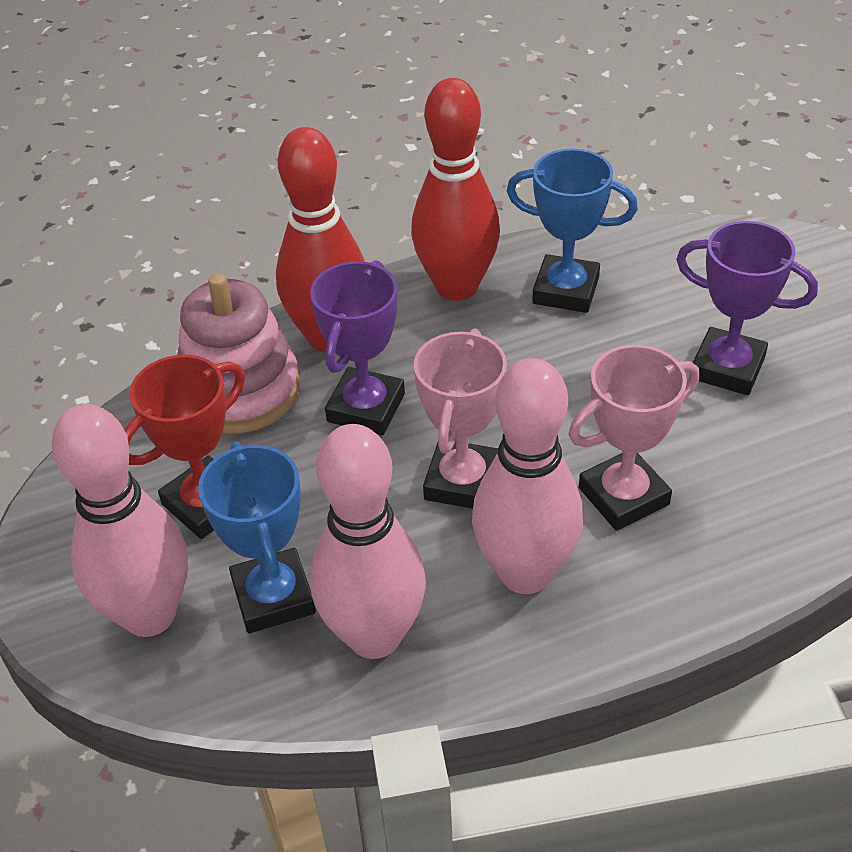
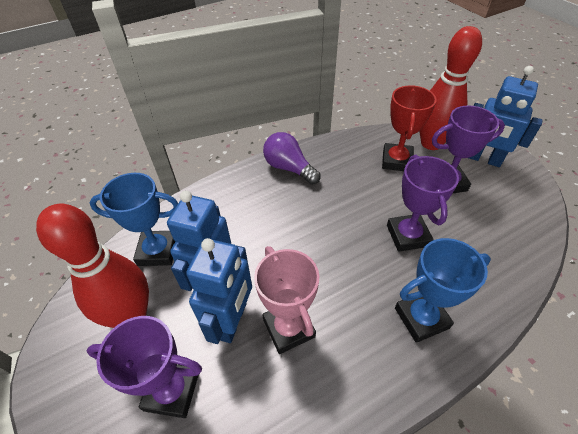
blue robot: none = 0 -> [167,191,231,291] [186,238,252,344] [469,66,543,167] = 3
pink bowling pin: [52,404,188,637] [310,424,426,659] [472,358,583,594] = 3 -> none = 0
pink stacking toy: [177,273,300,433] = 1 -> none = 0
pink trophy: [414,329,507,509] [569,345,699,531] = 2 -> [254,246,319,354] = 1
purple light bulb: none = 0 -> [263,132,321,185] = 1
purple trophy: [310,260,405,435] [676,221,818,395] = 2 -> [86,316,202,418] [387,155,459,252] [432,105,505,194] = 3

